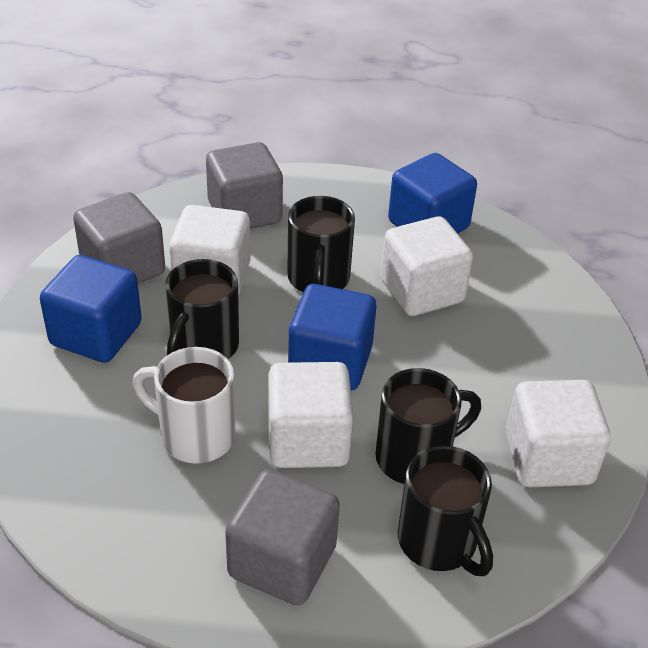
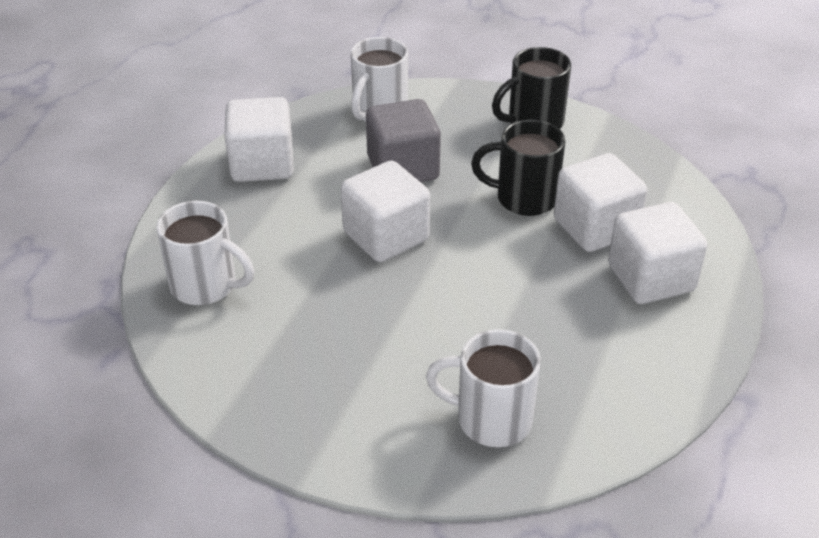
black mug: [165,259,239,359] [287,196,355,293] [375,368,481,484] [398,446,493,576] = 4 -> [471,120,566,216] [492,47,571,129] = 2
blue cube: [40,255,142,363] [288,284,376,390] [388,153,477,234] = 3 -> none = 0
grey cube: [73,192,165,284] [206,142,283,229] [225,469,340,605] = 3 -> [366,99,441,182] = 1
white mug: [132,347,235,464] = 1 -> [156,201,254,305] [351,37,408,122] [426,329,541,447] = 3

